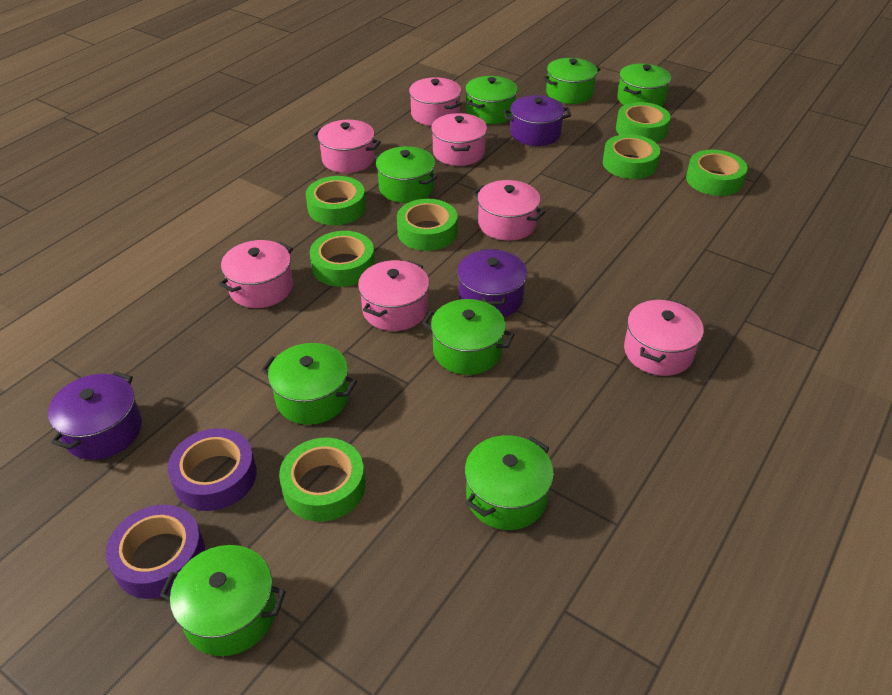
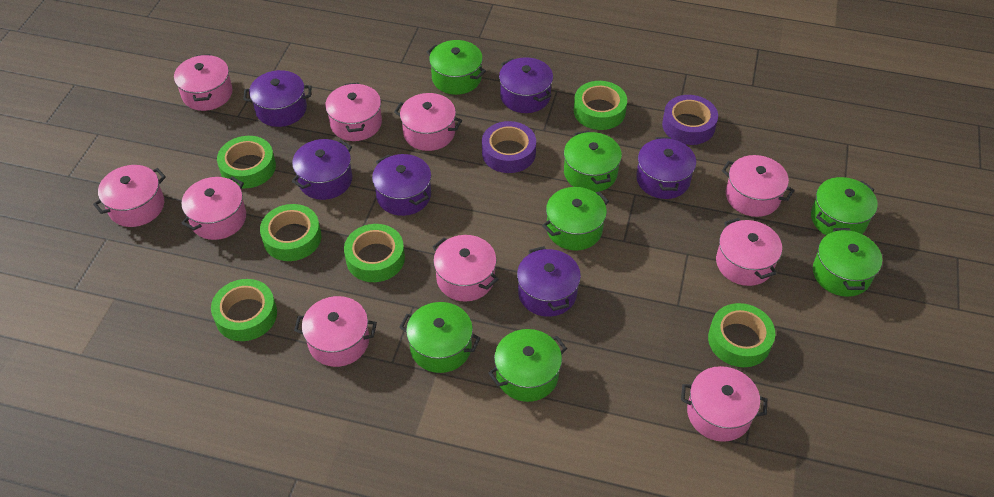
green pot: [160,545,286,656] [261,343,357,425] [375,146,438,203] [422,299,515,375] [465,76,518,124] [465,435,554,530] [543,58,601,104] [617,64,671,106] = 8 -> [399,302,480,373] [427,40,486,95] [488,329,567,402] [542,187,609,250] [564,130,622,192] [811,177,878,235] [813,228,882,297] = 7
green tape: [279,438,365,522] [306,176,366,225] [310,231,375,287] [397,199,458,251] [603,134,660,179] [616,102,671,142] [686,149,748,196] = 7 -> [211,279,277,341] [217,136,276,189] [260,204,321,261] [344,224,405,282] [573,81,627,130] [708,303,775,367] = 6
pink pot: [219,240,293,308] [312,120,381,173] [358,260,429,331] [409,77,462,126] [431,113,487,166] [473,180,545,241] [624,300,704,376] = 7 -> [93,165,166,227] [174,54,233,111] [181,177,246,240] [294,296,377,367] [325,82,382,141] [394,93,462,151] [433,235,499,301] [681,366,767,442] [716,218,782,286] [722,155,795,217] = 10
purple pot: [48,371,142,460] [457,249,527,317] [504,95,571,146] = 3 -> [243,70,312,127] [292,139,352,200] [372,154,431,216] [499,57,553,113] [517,246,581,317] [636,137,696,199] = 6

